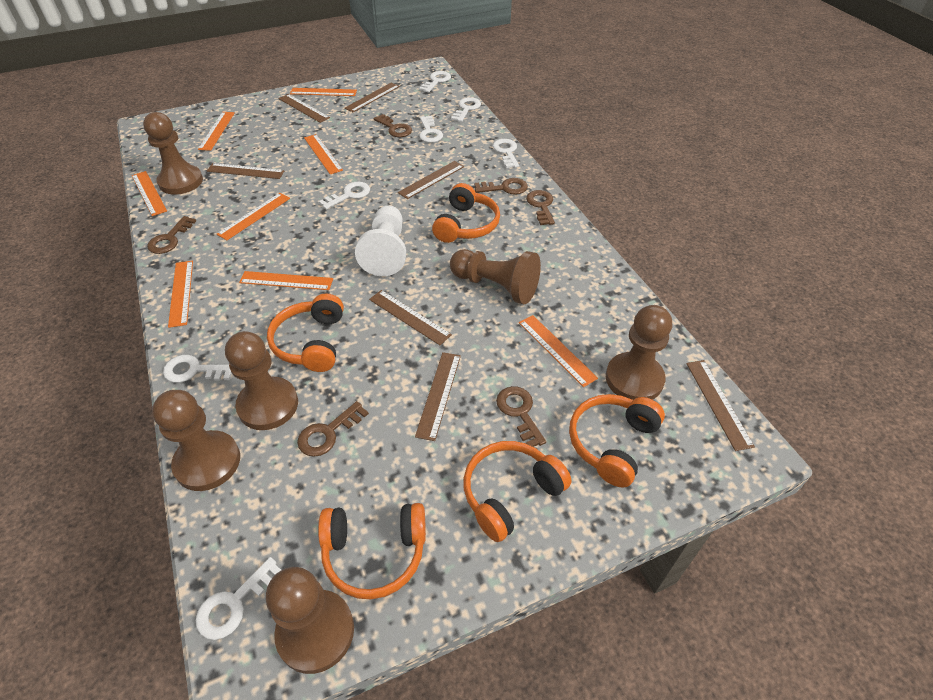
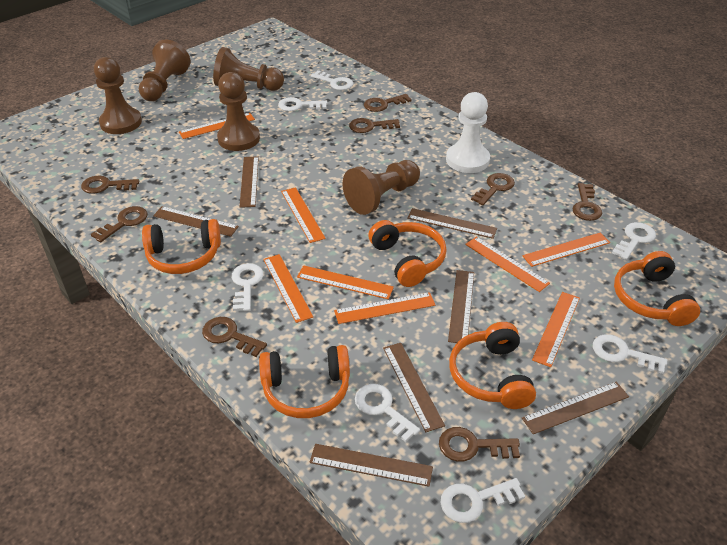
brown key: [147,216,196,254] [297,401,369,457] [374,114,412,137] [475,178,528,195] [496,386,546,447] [526,190,555,225] = 6 -> [81,175,139,194] [91,206,148,242] [202,317,267,357] [349,118,400,133] [364,94,411,112] [439,427,520,462] [471,173,515,205] [572,183,602,221] = 8
brown pawn: [143,112,203,195] [152,390,240,491] [225,331,298,430] [266,567,354,674] [450,249,541,304] [606,305,672,400] = 6 -> [94,57,142,134] [139,40,190,101] [213,47,284,91] [217,72,260,151] [342,160,420,215] = 5

